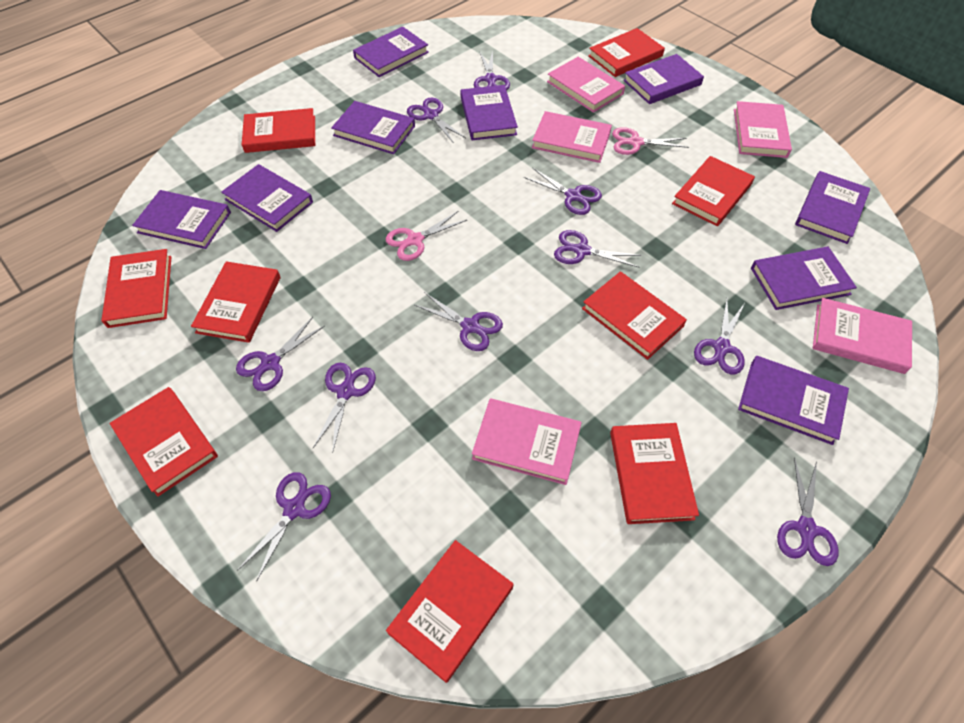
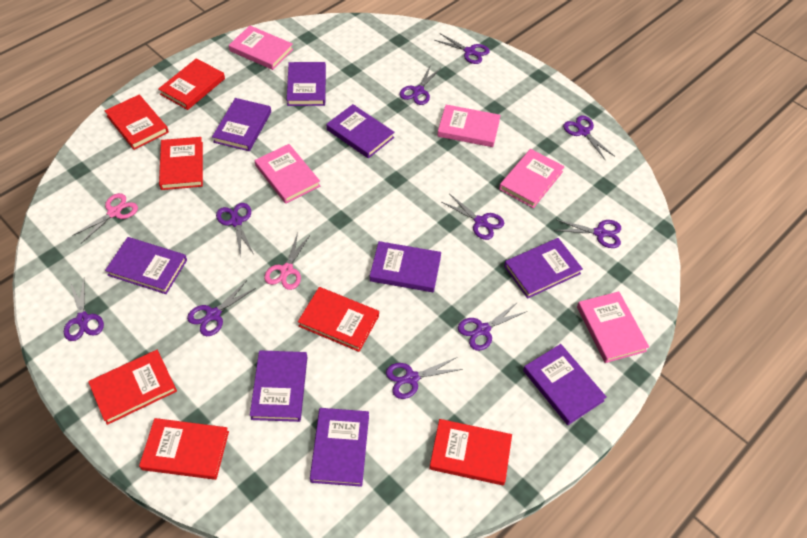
red book: [101,249,171,328] [110,387,218,497] [191,261,281,343] [242,108,315,153] [386,540,514,683] [582,271,687,360] [588,28,665,77] [610,423,699,524] [672,156,755,226] = 9 -> [88,350,177,425] [105,95,169,150] [139,418,229,480] [158,58,225,110] [159,137,203,190] [298,287,379,352] [429,419,512,485] = 7

